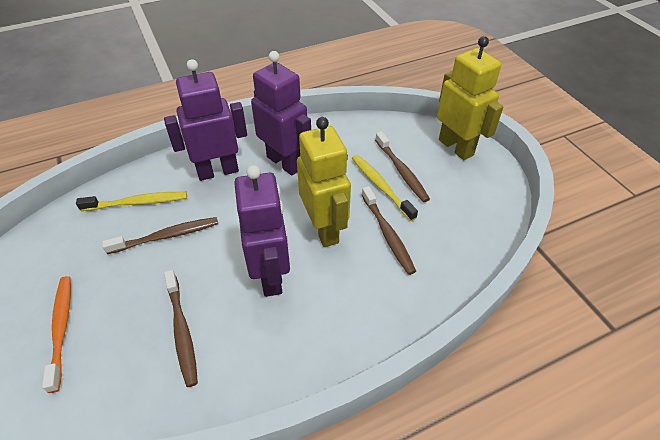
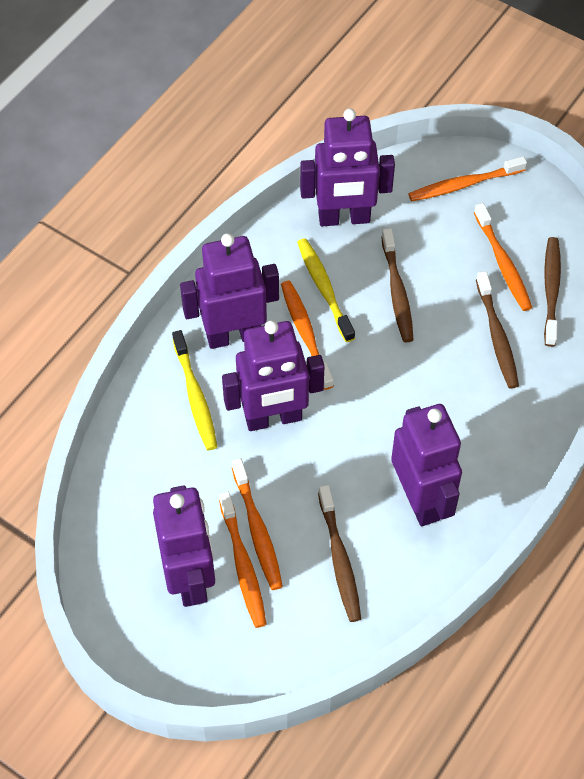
orange toothbrush: [42,276,71,393] = 1 -> [219,492,267,628] [232,458,283,590] [281,281,334,390] [408,156,527,201] [474,203,532,311] = 5
purple robot: [164,59,247,181] [234,165,290,297] [251,51,311,175] = 3 -> [153,485,215,607] [180,233,279,349] [222,320,325,431] [300,109,395,226] [391,404,462,526] = 5
yellow robot: [297,117,351,247] [437,36,503,160] = 2 -> none = 0

